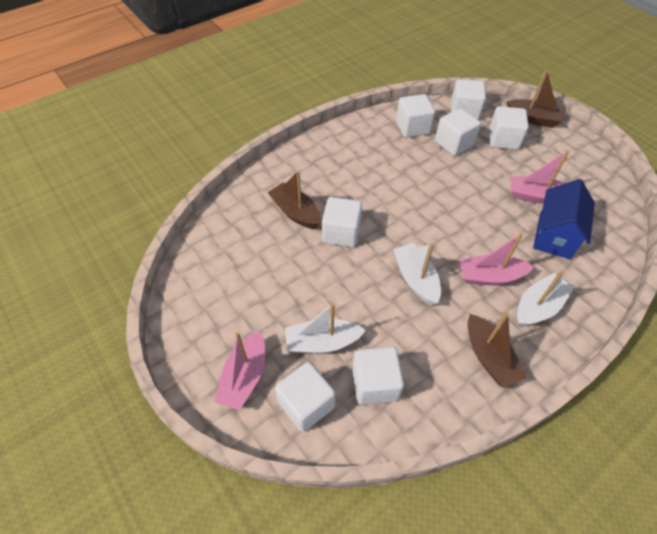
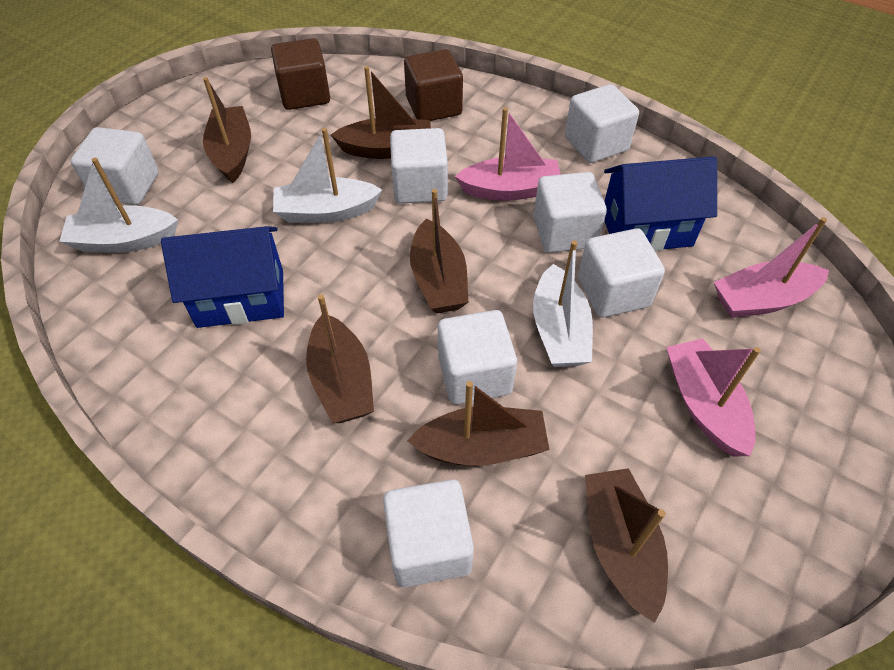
blue house: [533,179,595,259] = 1 -> [161,226,284,328] [604,156,717,251] = 2
brown boat: [268,171,320,229] [468,311,527,388] [507,70,565,128] = 3 -> [203,77,251,183] [306,294,374,423] [331,66,431,159] [407,381,550,466] [410,189,468,314] [585,468,668,623] = 6
brown cube: none = 0 -> [271,38,330,110] [404,49,463,121] = 2

